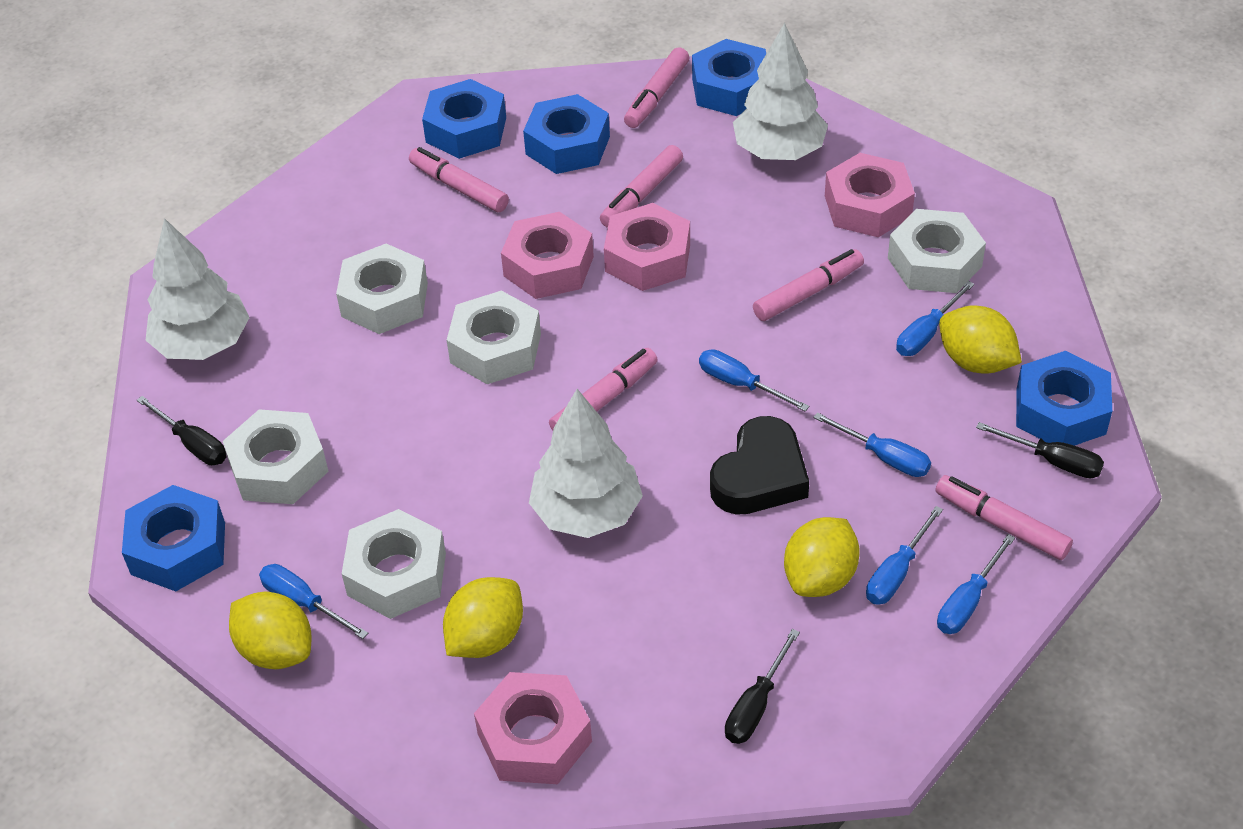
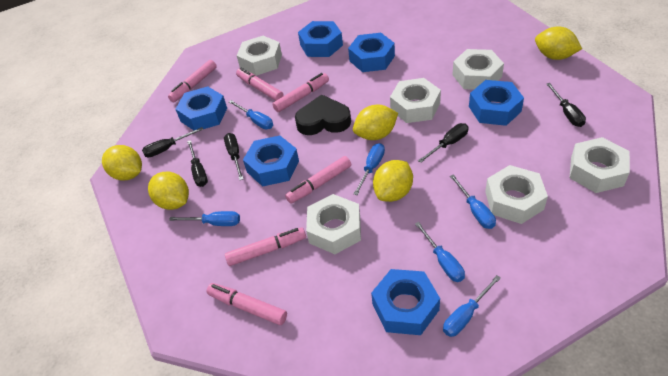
black screwdriver: [137,396,227,465] [725,629,800,744] [976,422,1104,478] = 3 -> [142,127,204,157] [187,140,208,187] [224,133,243,180] [418,123,469,163] [546,83,586,127] = 5
blue nut: [122,485,225,591] [422,79,506,159] [523,94,610,174] [692,39,766,116] [1016,351,1112,446] = 5 -> [175,86,227,130] [243,135,299,186] [298,21,343,57] [348,33,395,72] [371,269,440,335] [469,80,524,126] = 6
pink nut: [474,672,592,784] [501,212,594,299] [604,203,690,291] [825,153,915,237] = 4 -> none = 0
white nut: [223,409,329,504] [336,244,428,334] [342,509,446,619] [447,291,541,384] [888,209,986,293] = 5 -> [237,36,282,76] [306,194,361,254] [390,78,441,123] [452,49,504,90] [485,165,548,224] [570,137,630,193] = 6
white tree: [146,218,250,360] [529,389,643,538] [733,23,828,160] = 3 -> none = 0
yellow lemon: [229,592,312,669] [443,577,523,658] [784,517,860,597] [939,306,1022,374] = 4 -> [102,145,142,181] [148,172,189,210] [353,105,398,140] [373,160,413,202] [535,26,582,60] = 5

